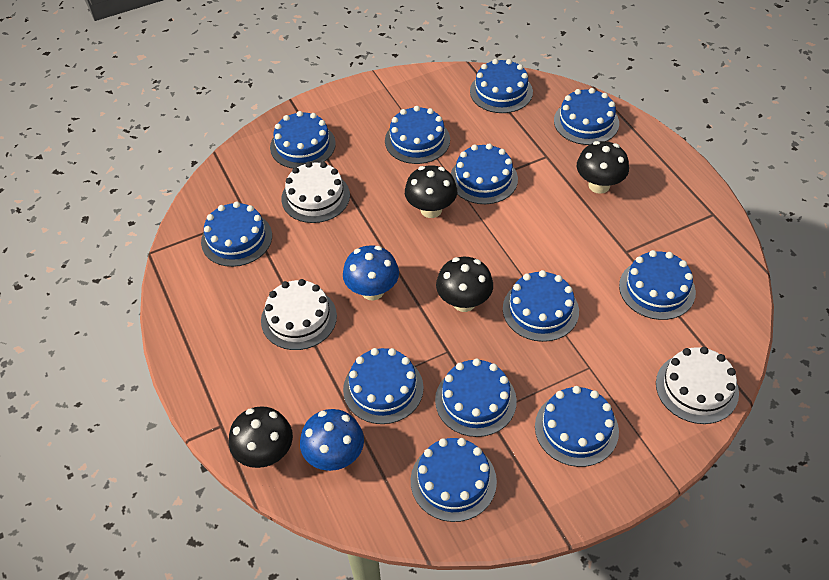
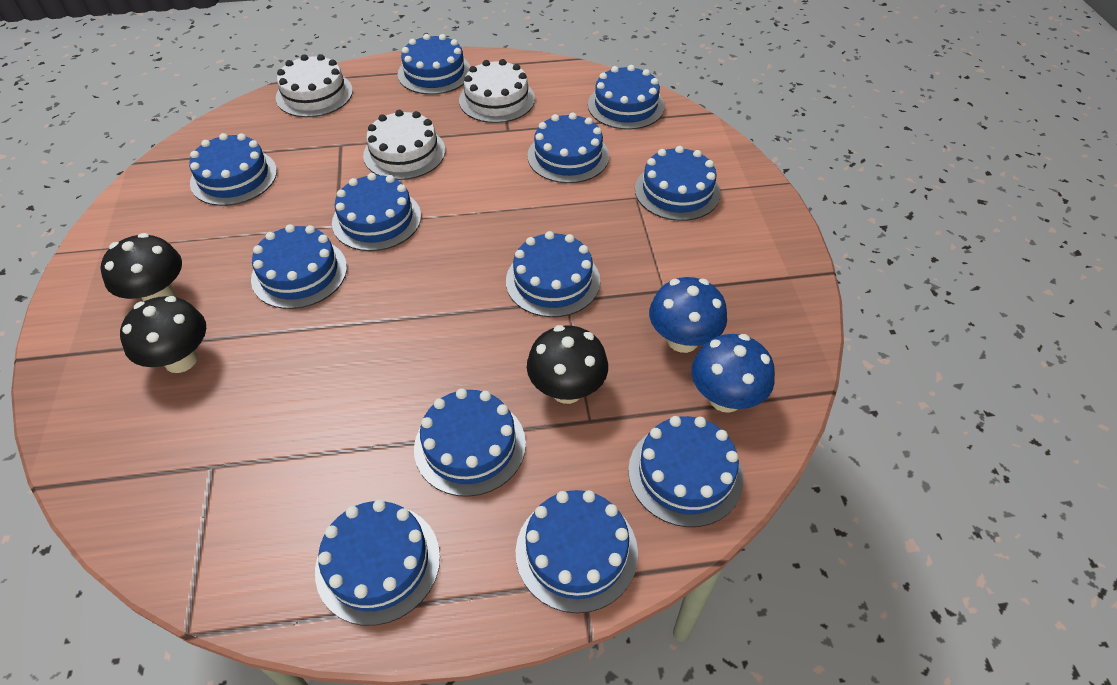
black mushroom: [229,406,293,468] [405,165,457,218] [436,257,493,312] [577,141,629,194] = 4 -> [100,233,182,302] [120,296,206,373] [527,325,608,404] = 3

